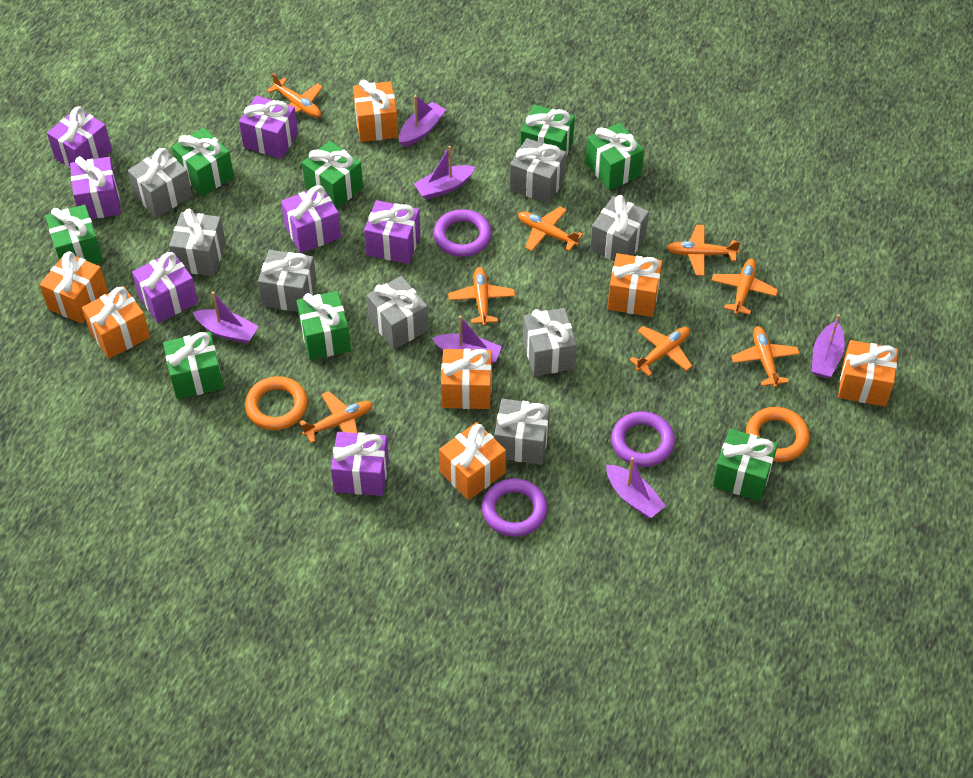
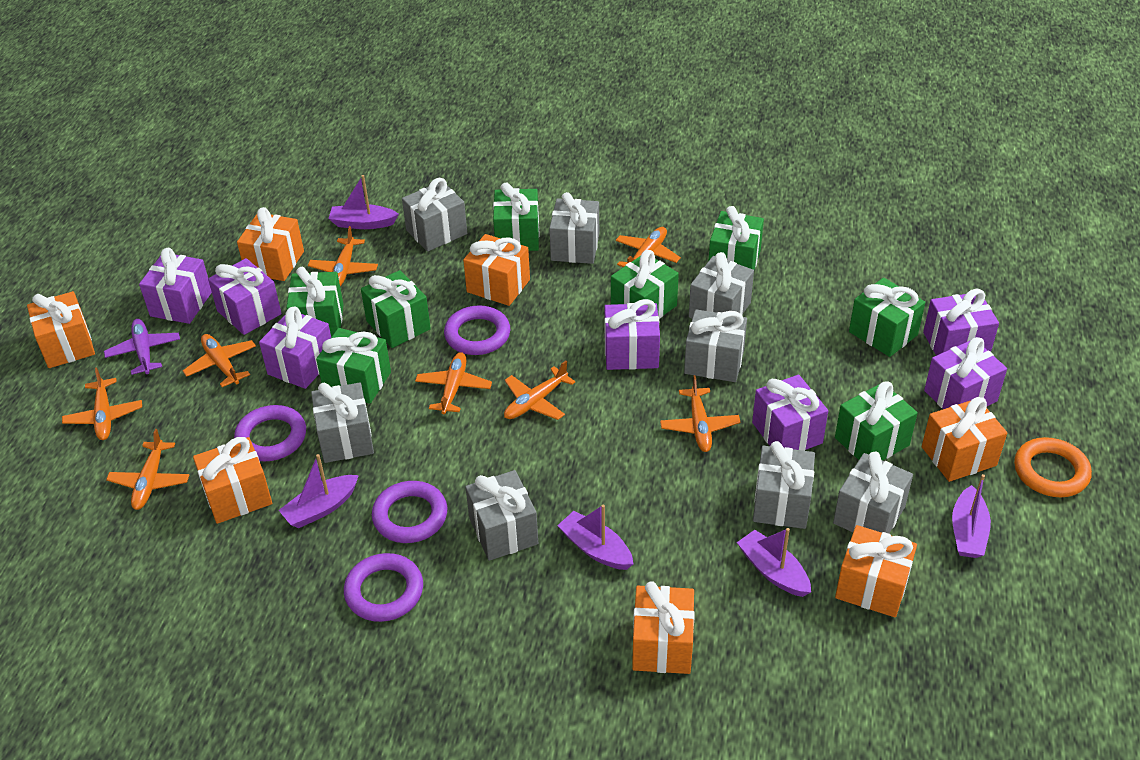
orange ring: [245,376,308,430] [746,407,810,462] = 2 -> [1014,437,1092,497] = 1
purple boat: [193,292,259,344] [399,95,446,147] [414,146,475,200] [432,316,502,364] [606,457,666,518] [812,314,845,378] = 6 -> [279,454,359,528] [329,175,399,229] [557,504,633,570] [737,528,811,597] [952,474,991,558] = 5
purple plane: none = 0 -> [104,319,180,375] = 1
purple ring: [433,209,492,257] [482,478,547,537] [611,412,675,467] = 3 -> [234,405,306,461] [344,553,423,622] [372,481,448,543] [444,305,510,355] = 4

